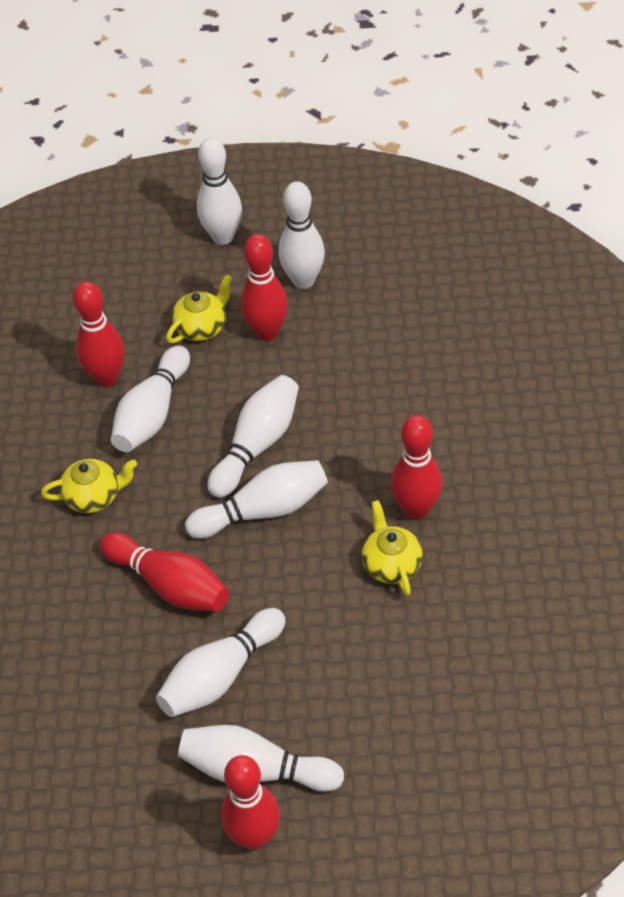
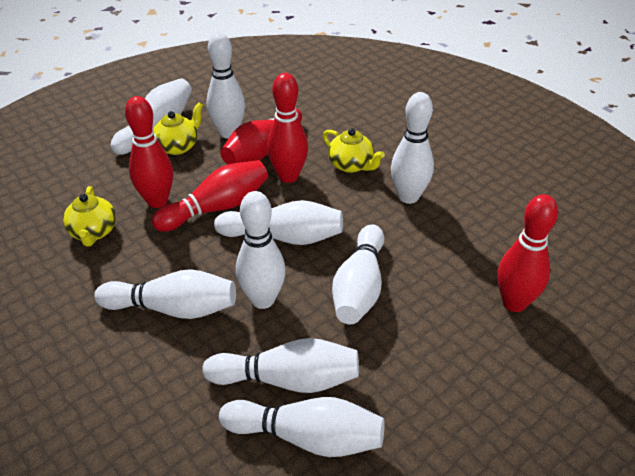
white bowling pin: [111,345,190,452] [156,608,286,717] [178,725,344,792] [185,460,328,539] [197,137,242,245] [207,375,299,498] [279,181,325,289] = 7 -> [94,269,236,319] [111,78,192,155] [202,338,359,393] [206,32,245,139] [214,200,343,245] [219,397,384,457] [236,191,286,309] [332,224,384,324] [391,92,434,204] = 9

